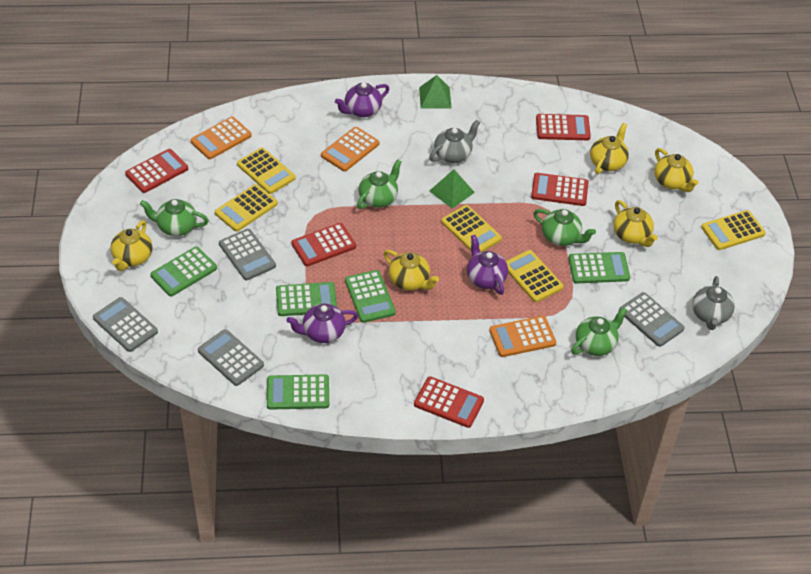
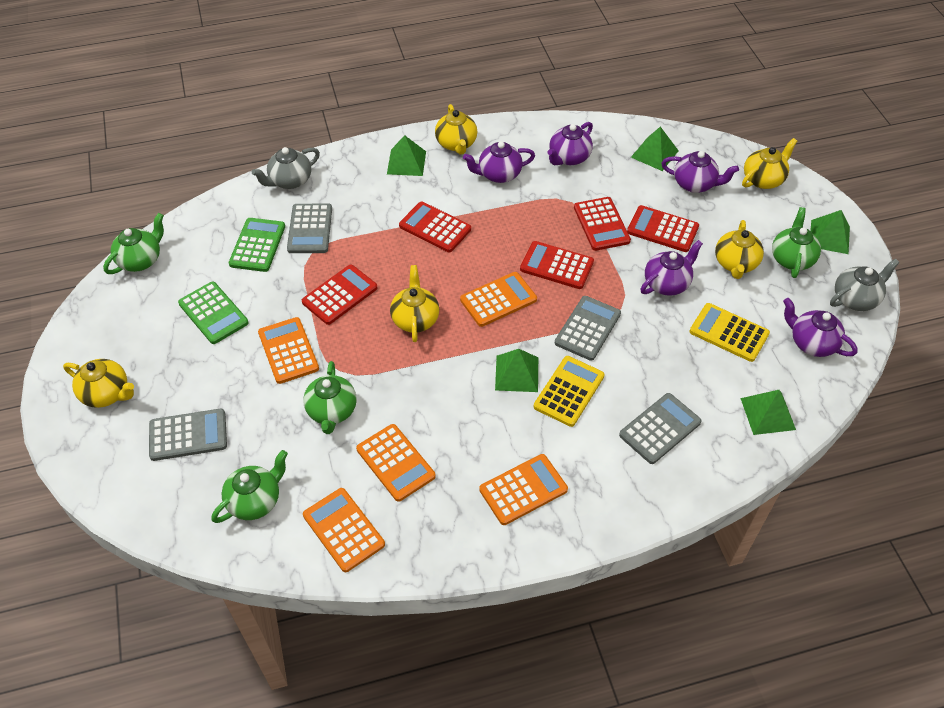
green calculator: [150,246,217,296] [267,375,329,410] [276,282,337,316] [345,270,396,323] [568,252,630,283] = 5 -> [178,282,249,344] [229,218,285,272] = 2
green pyramid: [419,75,452,109] [429,169,475,209] = 2 -> [387,135,426,176] [495,349,538,392] [631,127,679,171] [740,390,796,435] [810,210,850,254] = 5
orange calculator: [190,117,252,159] [321,127,379,172] [489,316,556,357] = 3 -> [258,317,319,384] [303,488,385,572] [356,424,436,502] [460,272,537,327] [479,454,568,525] = 5
purple teapot: [286,304,358,343] [335,82,389,117] [467,235,508,295] = 3 -> [463,141,535,183] [547,122,593,165] [641,240,703,296] [662,151,739,193] [783,298,858,357] = 5
yellow calculator: [215,184,278,232] [237,148,296,194] [441,205,502,252] [506,250,564,303] [701,210,766,250] = 5 -> [534,356,605,427] [690,303,770,362] = 2

